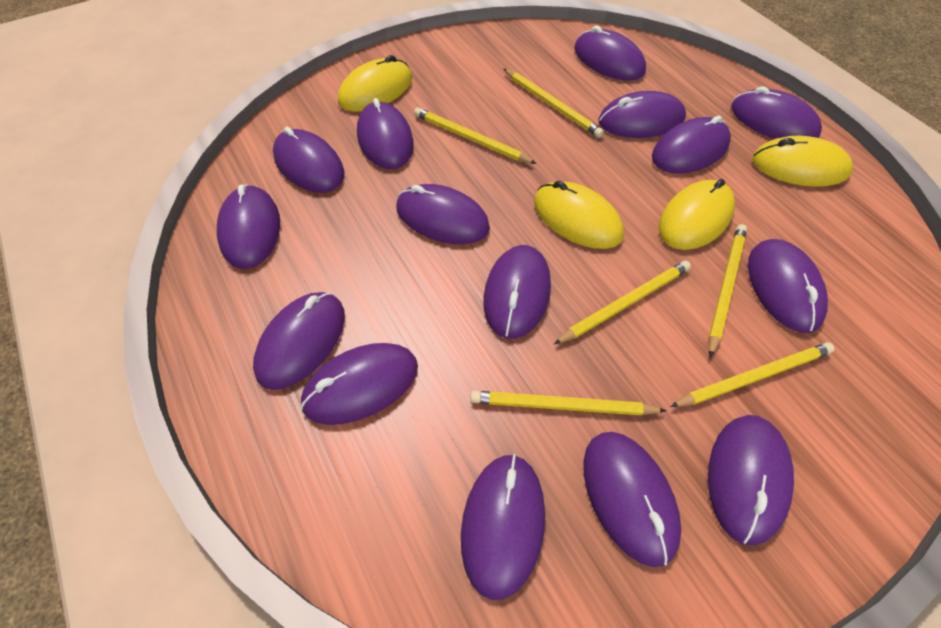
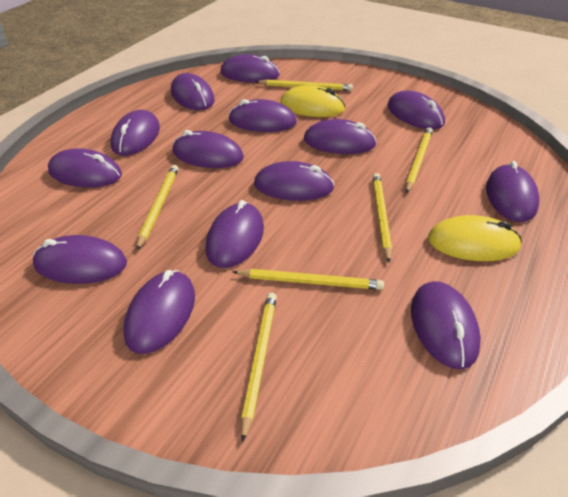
purple mouse: [217,185,280,269] [253,292,345,390] [273,127,345,193] [300,343,418,425] [357,98,414,169] [396,184,490,244] [461,454,545,600] [483,245,551,339] [574,26,646,81] [584,432,681,567] [598,91,686,138] [652,116,731,174] [708,415,794,546] [731,86,822,139] [748,239,828,333] = 15 -> [33,235,127,284] [48,148,122,188] [111,110,160,156] [123,270,195,354] [171,73,214,110] [172,130,244,168] [205,200,264,268] [220,54,280,83] [229,99,297,132] [254,161,335,201] [304,119,377,154] [387,91,445,130] [411,281,481,370] [486,161,539,222] = 14
yellow mouse: [338,55,412,112] [534,181,624,249] [659,179,735,250] [752,136,853,187] = 4 -> [280,85,345,117] [428,215,522,261] = 2

